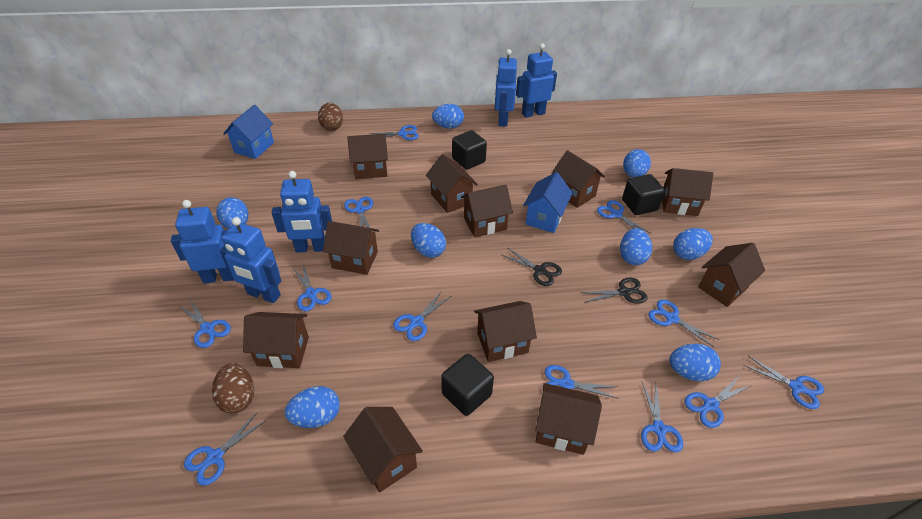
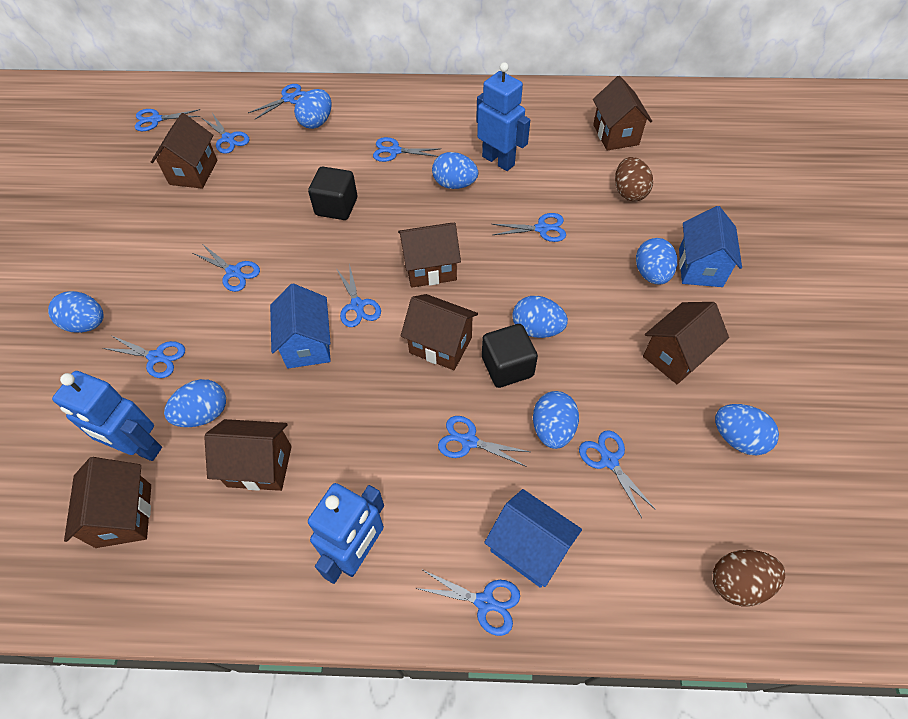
black cube: [441,354,494,416] [452,130,487,170] [622,174,665,215] = 3 -> [308,167,357,220] [482,324,538,388] = 2
black scissors: [502,248,562,286] [580,278,647,304] = 2 -> none = 0
blue house: [223,105,274,159] [523,172,573,233] = 2 -> [270,283,331,369] [484,489,582,588] [679,206,742,287] = 3
blue robot: [171,200,234,283] [220,217,281,303] [272,171,332,253] [495,49,517,127] [516,43,557,118] = 5 -> [52,371,162,461] [308,483,384,584] [476,62,530,171] = 3
blue scissors: [179,299,231,348] [184,412,267,486] [291,264,331,311] [344,197,373,231] [369,125,419,140] [393,291,451,341] [545,365,619,399] [597,200,650,233] [641,382,683,452] [648,300,719,347] [685,377,752,428] [743,356,824,409] = 12 -> [103,336,185,378] [135,109,201,131] [192,245,260,292] [202,113,250,154] [248,84,306,119] [336,263,381,327] [373,137,439,162] [415,570,520,636] [438,416,530,467] [491,213,566,242] [579,430,656,518] = 11
brown house: [243,312,309,368] [323,221,379,275] [343,407,423,493] [347,134,388,179] [426,154,478,213] [461,185,513,238] [474,301,537,362] [535,383,602,455] [552,150,605,208] [662,168,713,216] [698,243,765,307] = 11 -> [64,457,151,548] [151,113,217,189] [204,419,292,491] [398,223,461,288] [401,294,478,370] [593,76,652,151] [643,302,729,384] = 7

